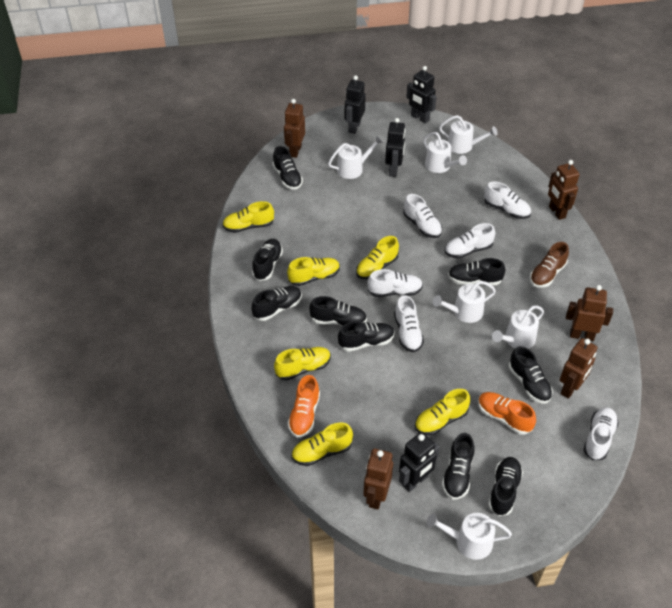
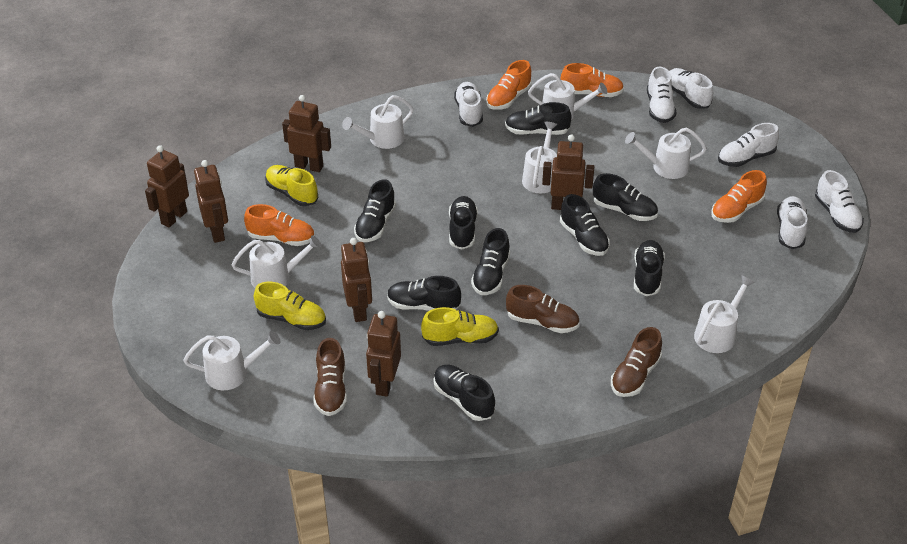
black robot: [345,75,366,134] [385,118,406,177] [399,432,440,492] [406,66,437,123] = 4 -> none = 0
brown robot: [284,99,305,158] [363,448,393,510] [548,160,580,220] [560,338,597,399] [566,285,613,341] = 5 -> [145,145,189,228] [194,160,228,243] [282,95,331,172] [341,238,372,322] [366,311,401,397] [542,135,594,210] = 6
brown shoe: [530,242,569,288] = 1 -> [313,338,347,416] [506,285,580,333] [611,327,662,397] = 3
orange shoe: [288,375,320,438] [478,392,536,435] = 2 -> [244,204,315,246] [486,60,532,110] [561,63,624,97] [711,170,767,223] = 4
white watering can: [328,136,383,179] [423,132,467,173] [427,513,512,560] [433,281,496,323] [439,115,498,154] [492,305,544,349] = 6 -> [184,331,281,390] [232,235,321,288] [342,95,414,149] [522,122,557,193] [528,73,607,120] [625,128,707,179] [694,276,755,353] = 7
yellow shoe: [222,201,274,233] [274,347,331,381] [287,257,340,286] [291,422,353,466] [356,236,399,280] [415,389,470,435] = 6 -> [254,282,326,330] [265,165,318,206] [421,307,499,346] = 3

